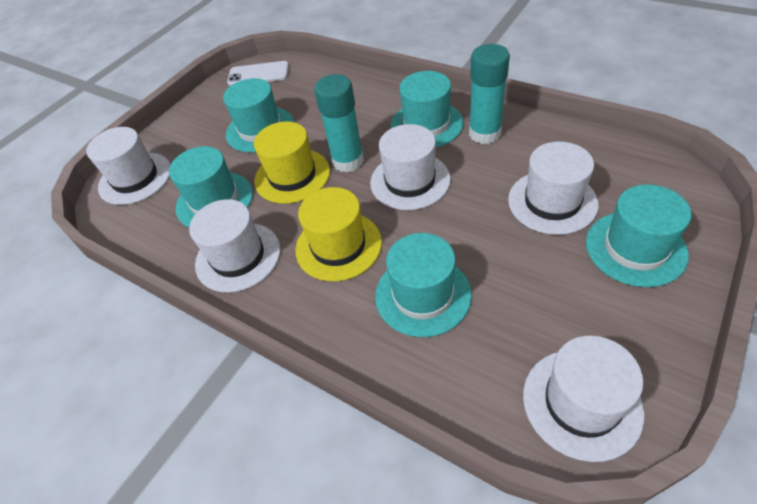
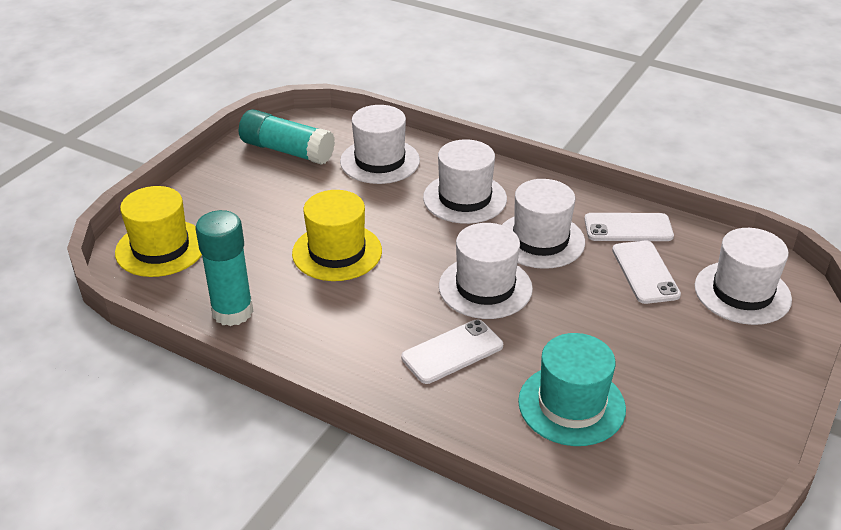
turquoise hat: [169,146,253,227] [223,78,294,153] [375,233,472,337] [390,71,464,147] [586,184,692,287] = 5 -> [518,333,626,446] = 1
white phone: [227,61,289,86] = 1 -> [402,319,503,384] [584,213,674,241] [612,240,681,304] = 3

